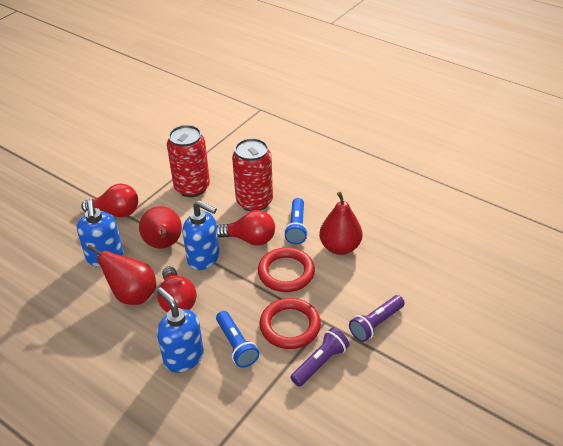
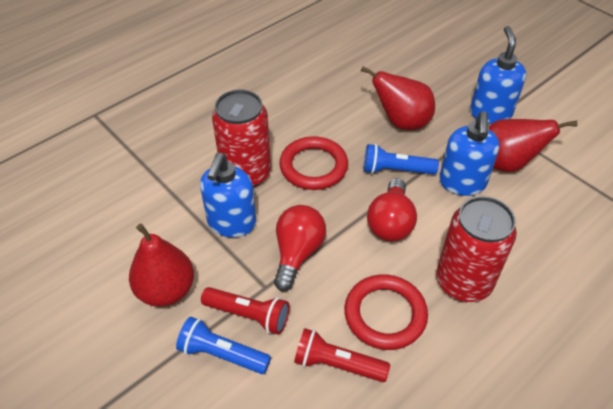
purple flashlight: [291,328,349,387] [349,295,405,342] = 2 -> none = 0
red flashlight: none = 0 -> [201,287,289,335] [294,328,390,382] = 2
red light bulb: [81,183,138,217] [157,267,197,313] [217,210,275,246] = 3 -> [274,205,326,291] [367,178,417,241] = 2

